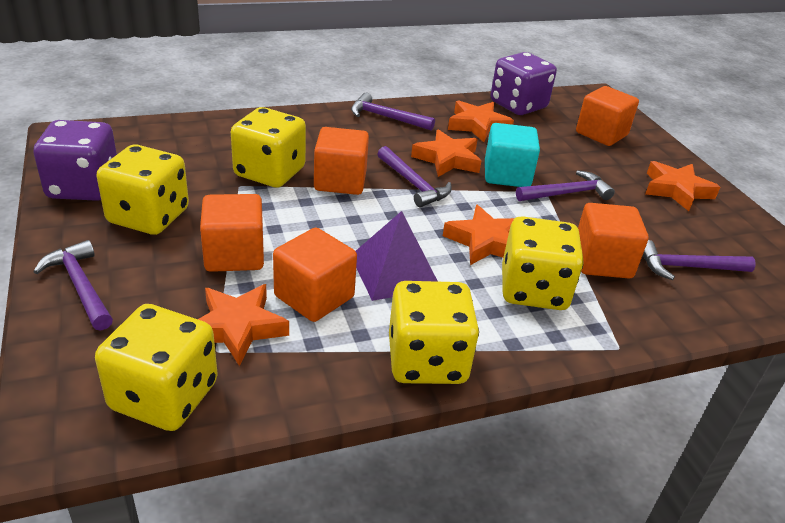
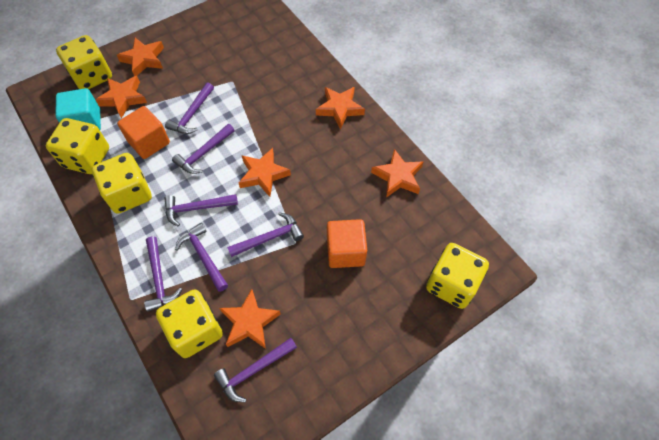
orange cube: [200,194,264,272] [273,228,357,322] [314,127,369,195] [576,86,639,146] [578,203,648,278] = 5 -> [117,106,170,159] [327,219,367,268] = 2
orange star: [198,284,289,366] [411,129,481,177] [443,205,515,265] [448,100,514,142] [645,161,720,211] = 5 -> [95,76,147,118] [117,38,164,76] [219,289,281,349] [239,148,291,197] [316,87,365,129] [371,149,423,198] = 6
purple dice: [33,120,117,201] [490,52,557,115] = 2 -> none = 0
purple hammer: [33,240,113,331] [351,93,435,131] [377,146,452,207] [516,170,615,201] [643,240,756,280] = 5 -> [144,236,182,312] [164,194,238,226] [165,82,214,134] [172,124,235,174] [175,223,228,292] [214,338,297,402] [227,213,304,257] = 7
purple pyramid: [356,211,438,301] = 1 -> none = 0

